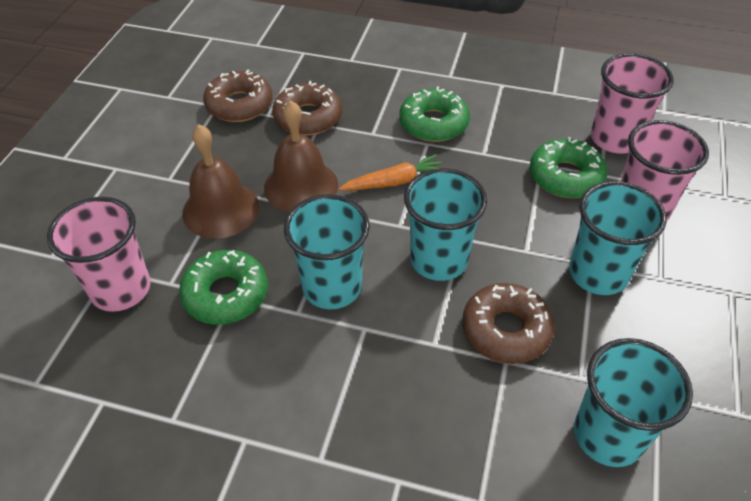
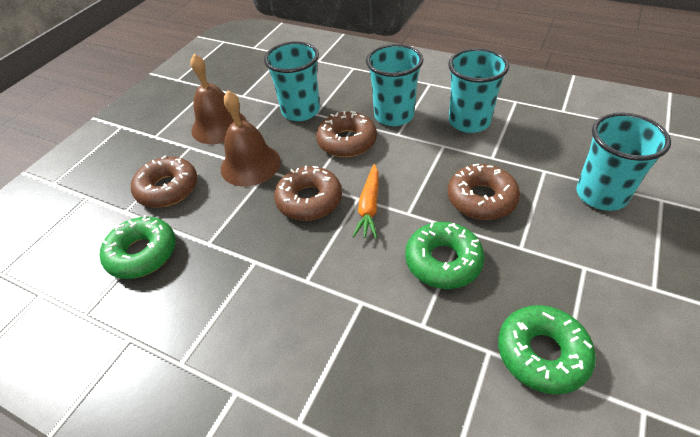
brown donut: [203,70,273,122] [272,81,342,136] [462,283,555,364] = 3 -> [131,155,197,208] [274,166,342,221] [316,111,377,157] [448,164,520,220] = 4
pink cup: [47,197,151,312] [591,53,674,154] [620,120,709,222] = 3 -> none = 0

